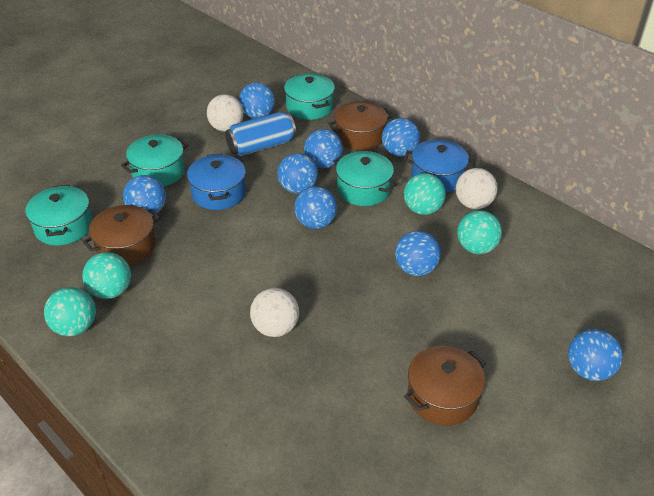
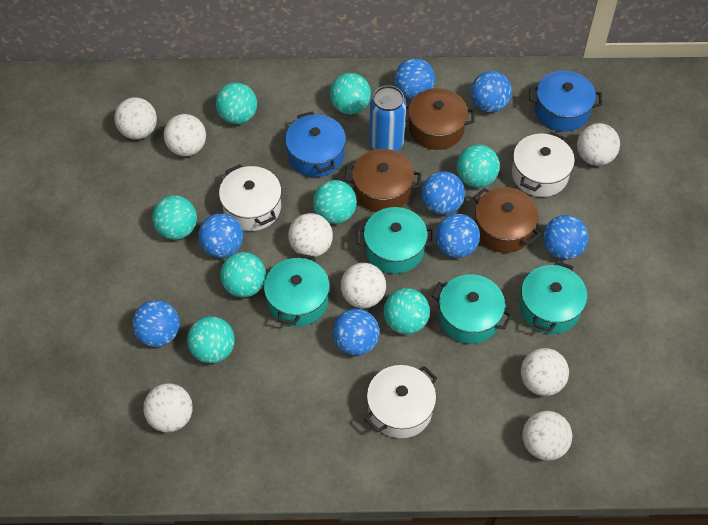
turquoise ball: [44,287,96,336] [82,252,131,299] [404,173,446,215] [457,210,502,254] = 4 -> [152,196,197,240] [187,316,235,363] [216,83,257,124] [220,252,266,297] [313,180,357,224] [330,73,371,114] [383,288,430,334] [457,145,500,188] = 8
white ball: [207,94,244,132] [250,288,299,337] [456,168,498,209] = 3 -> [114,98,157,139] [143,383,193,432] [164,114,206,156] [288,213,333,257] [341,263,386,308] [521,348,569,396] [522,411,572,461] [577,123,620,166] = 8
white pot: none = 0 -> [219,164,282,231] [365,365,437,438] [512,132,575,197] = 3

